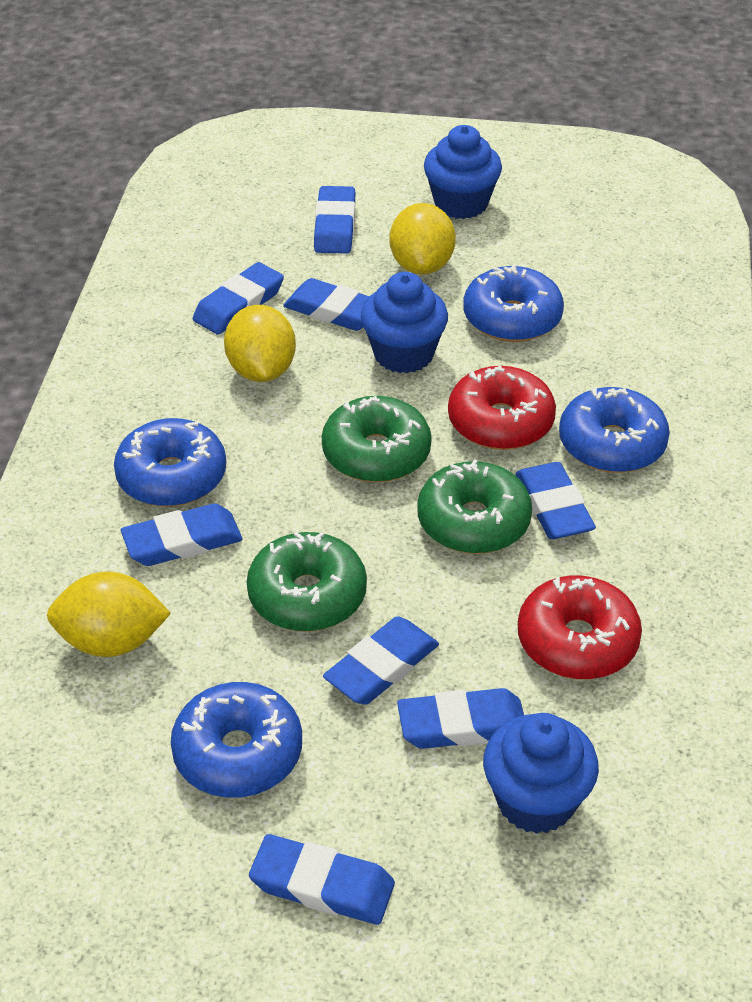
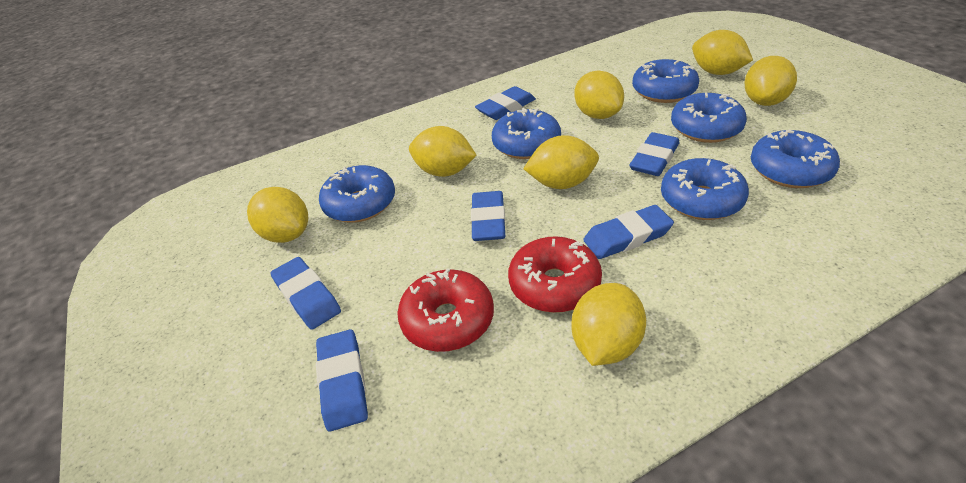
blue cupcake: [361,272,448,373] [424,125,502,219] [483,713,599,834] = 3 -> none = 0
blue donut: [114,418,226,507] [171,682,302,798] [463,264,564,342] [559,387,670,473] = 4 -> [319,165,395,223] [492,108,561,159] [632,59,699,103] [661,158,749,220] [671,93,747,143] [751,129,840,188] = 6
blue eraser: [121,504,243,566] [193,262,284,335] [249,834,395,925] [283,278,369,331] [314,186,355,253] [323,616,439,705] [397,688,524,749] [515,462,596,539] = 8 -> [270,257,341,330] [316,330,368,432] [471,191,505,241] [475,86,536,120] [583,205,674,259] [629,132,680,176] = 6
green donut: [247,532,367,632] [322,396,432,482] [417,459,532,554] = 3 -> none = 0
yellow lemon: [47,571,171,657] [224,305,296,382] [389,203,456,275] = 3 -> [247,187,308,243] [409,126,477,177] [523,135,599,189] [572,283,646,366] [574,71,624,119] [692,30,753,75] [744,56,797,106] = 7

